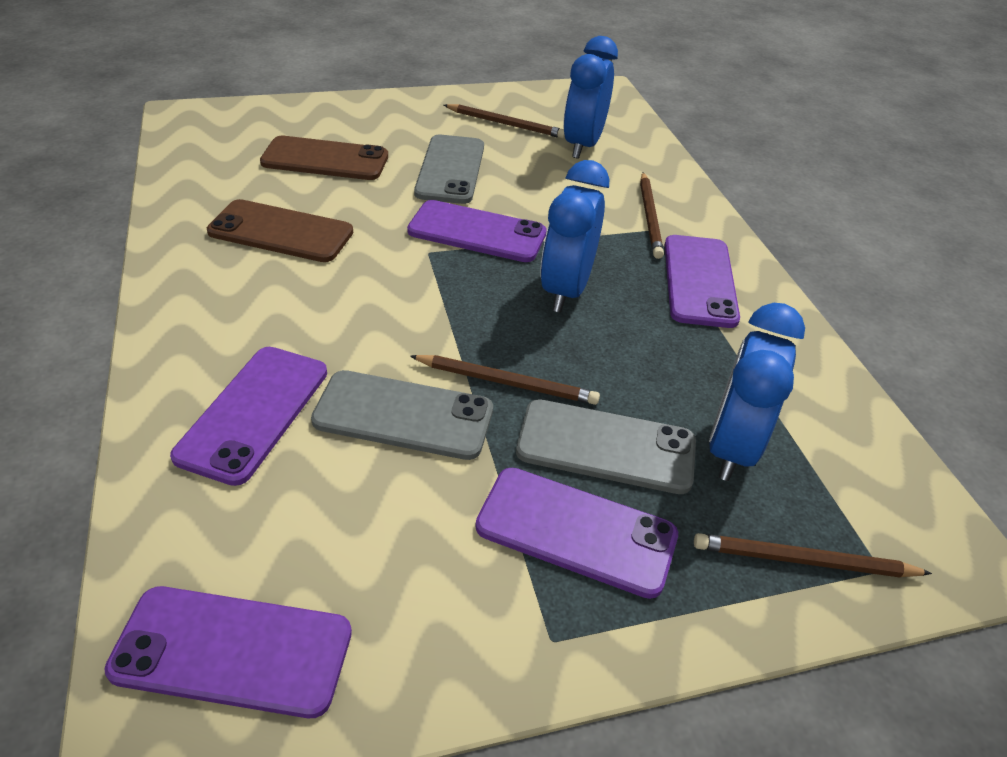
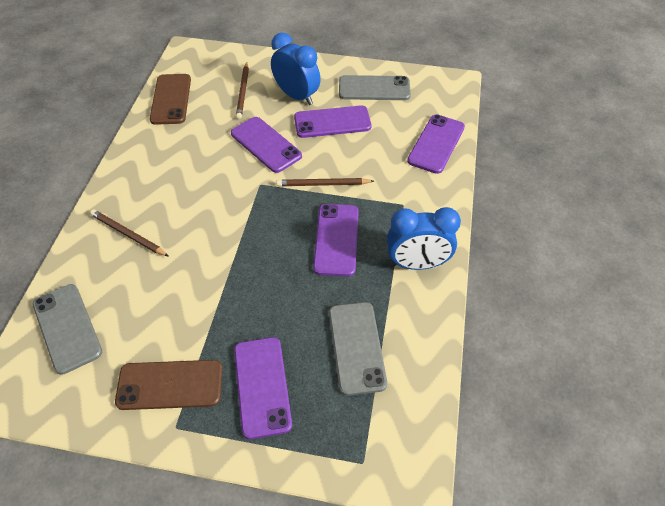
blue clock: [540,160,609,313] [563,36,618,159] [709,303,805,481] = 3 -> [271,32,321,105] [387,207,461,270] = 2
brown pencil: [410,355,600,405] [444,104,565,138] [640,172,664,259] [694,533,932,578] = 4 -> [90,210,169,257] [236,62,249,119] [276,178,374,186] = 3

